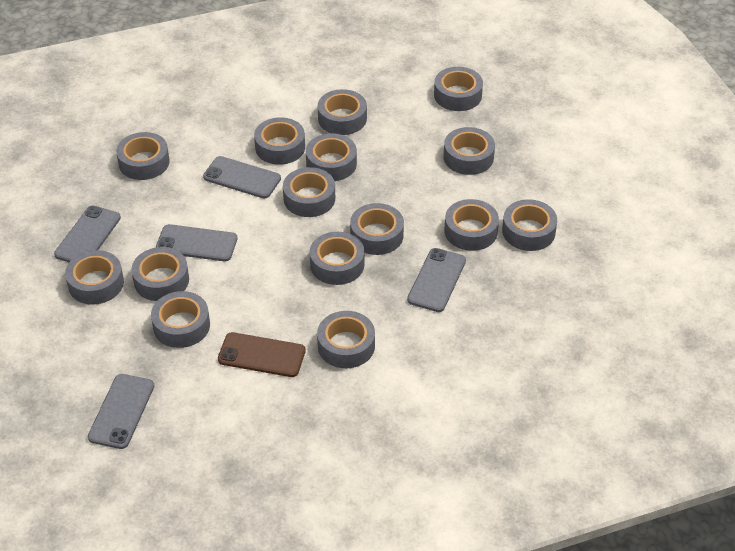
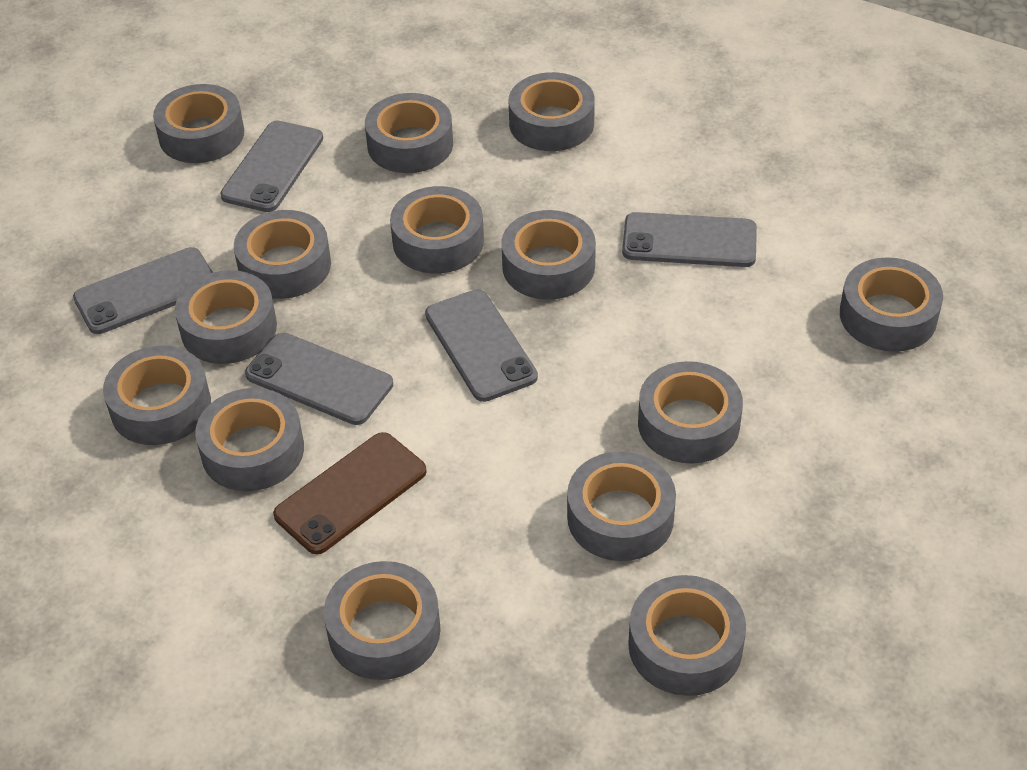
grey tape: [65,250,124,305] [116,132,170,180] [131,247,189,301] [151,291,210,348] [254,117,305,165] [283,167,335,217] [306,133,357,181] [310,232,364,285] [317,311,375,368] [318,89,367,135] [350,203,404,255] [434,67,483,111] [444,127,495,175] [445,199,499,251] [502,199,557,251] = 15 -> [103,346,211,445] [153,84,244,163] [175,270,277,364] [195,388,304,491] [234,210,331,299] [324,561,441,680] [365,93,453,173] [390,186,484,274] [501,210,596,300] [509,72,595,151] [567,452,676,561] [628,575,746,696] [638,361,743,464] [840,257,943,352] = 14

